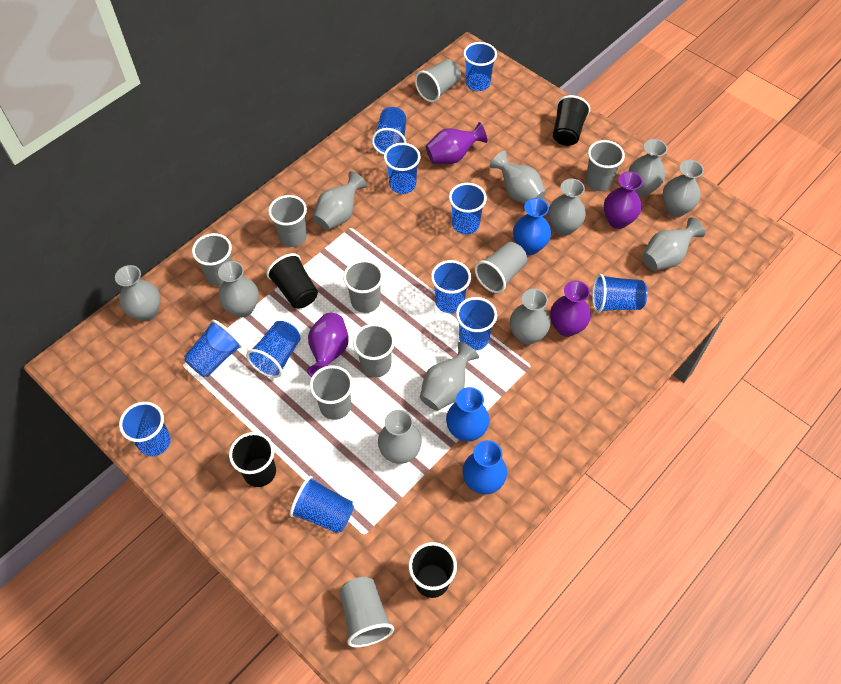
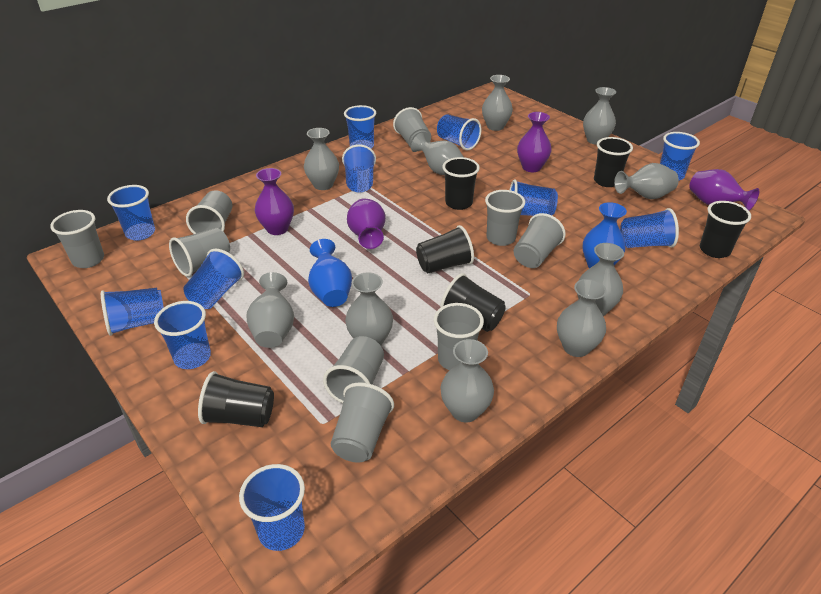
black cup: [229,432,276,487] [266,253,318,309] [409,542,457,598] [553,95,590,146] = 4 -> [198,371,274,427] [416,225,474,273] [440,273,506,332] [442,157,480,210] [594,137,633,187] [700,201,751,258] = 6
blue vase: [446,387,489,442] [463,440,507,494] [513,198,551,255] = 3 -> [308,239,352,307] [583,202,627,268] = 2
grey vase: [115,265,161,322] [218,261,259,317] [313,171,367,230] [378,410,422,464] [420,342,479,411] [490,151,546,204] [510,289,550,345] [548,179,586,236] [629,139,667,196] [642,217,705,271] [662,160,704,217] = 11 -> [247,272,294,348] [304,128,339,190] [345,273,393,345] [411,133,463,175] [440,339,494,422] [482,75,513,131] [557,279,606,357] [577,243,624,316] [583,87,616,145] [614,163,679,199] = 10

